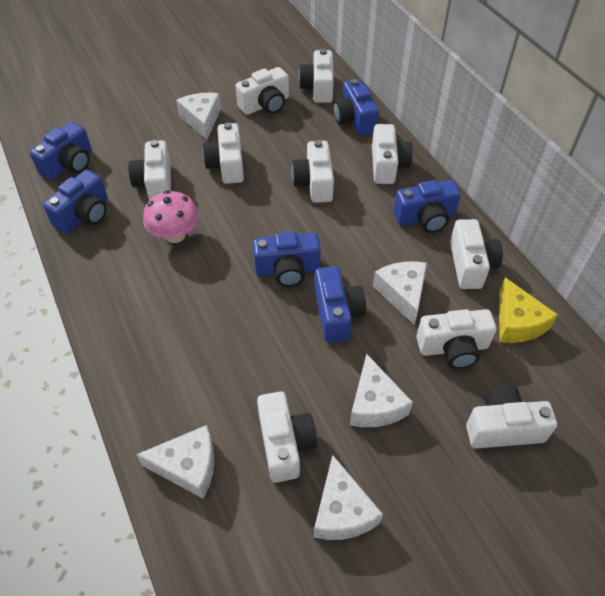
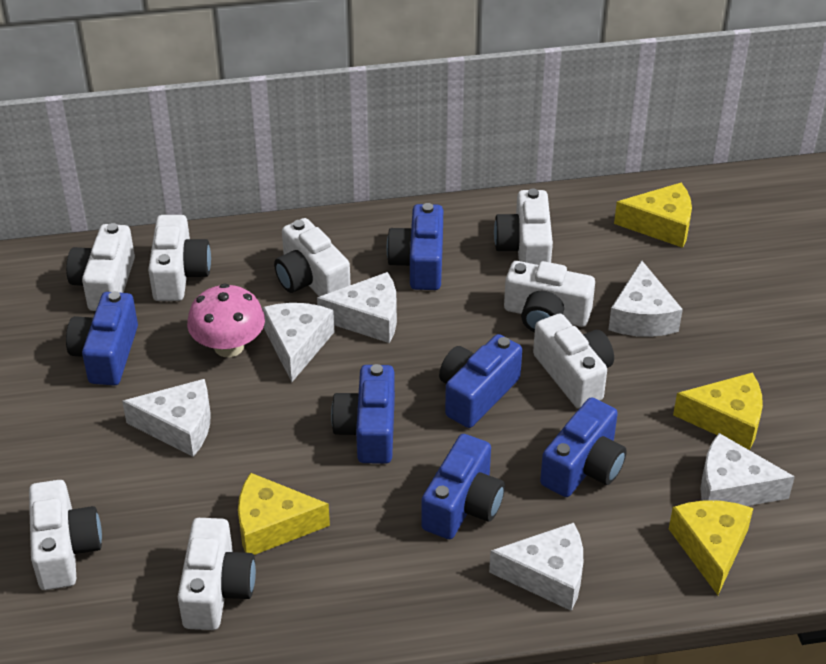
white camera: [128,140,171,200] [203,122,244,184] [236,67,289,115] [257,392,317,483] [292,140,334,203] [298,49,334,103] [372,124,413,184] [417,309,496,369] [450,219,503,289] [466,386,557,449] = 10 -> [29,480,102,590] [66,223,135,311] [148,215,211,301] [178,518,256,630] [274,218,351,297] [494,189,553,265] [504,261,595,332] [533,314,614,408] = 8
white cheese: [136,425,215,499] [176,93,221,139] [314,455,383,540] [350,354,413,427] [373,261,427,325] = 5 -> [122,379,210,457] [262,303,334,382] [317,272,397,343] [489,523,583,611] [608,260,683,337] [700,433,795,506] = 6
yellow cheese: [499,277,558,343] = 1 -> [238,473,330,555] [614,183,692,248] [669,500,753,595] [673,372,763,450] = 4

